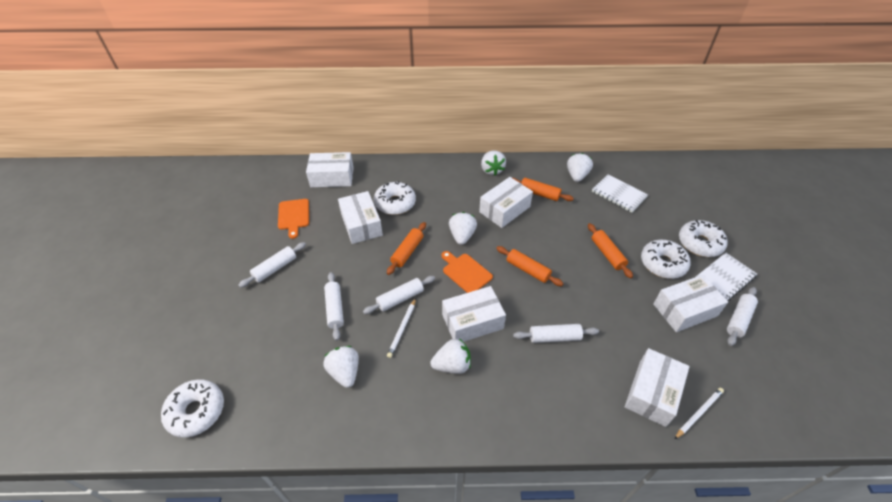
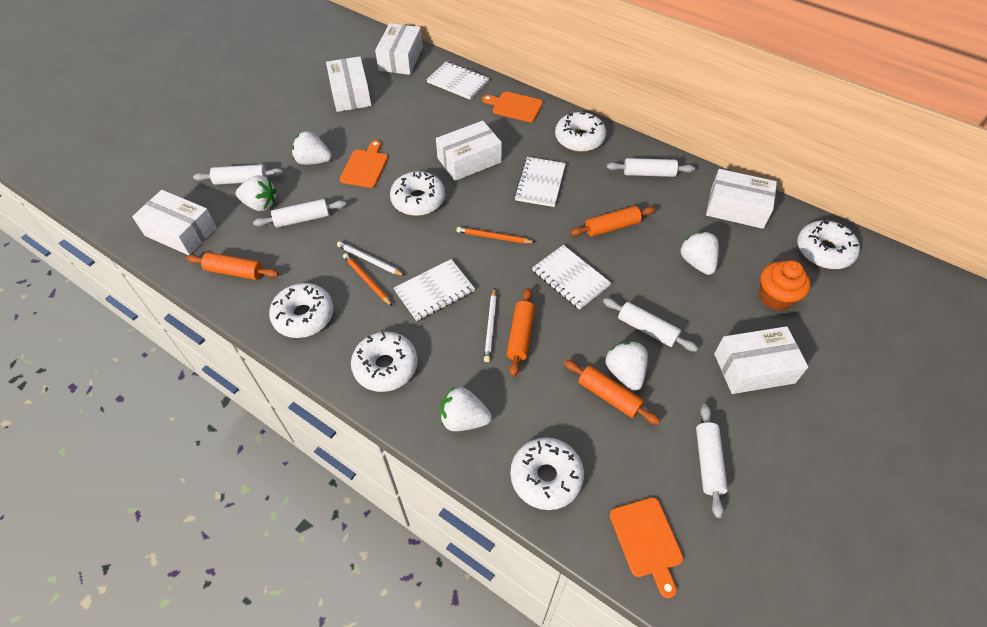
orange cupcake: none = 0 -> [759,260,811,311] = 1
orange cutting board: [278,199,309,239] [441,251,493,293] = 2 -> [340,140,388,188] [482,91,543,122] [610,497,683,598] = 3
orange pencil: none = 0 -> [343,253,392,306] [457,227,536,243] = 2
white donut: [161,379,224,438] [374,181,416,215] [641,239,691,279] [679,220,728,257] = 4 -> [269,283,334,338] [351,332,418,392] [390,171,445,216] [510,437,584,510] [555,111,606,152] [797,220,860,269] = 6
white notebook: [592,175,648,213] [696,253,757,301] = 2 -> [394,259,475,321] [426,61,489,99] [514,157,566,207] [532,245,611,310] = 4

